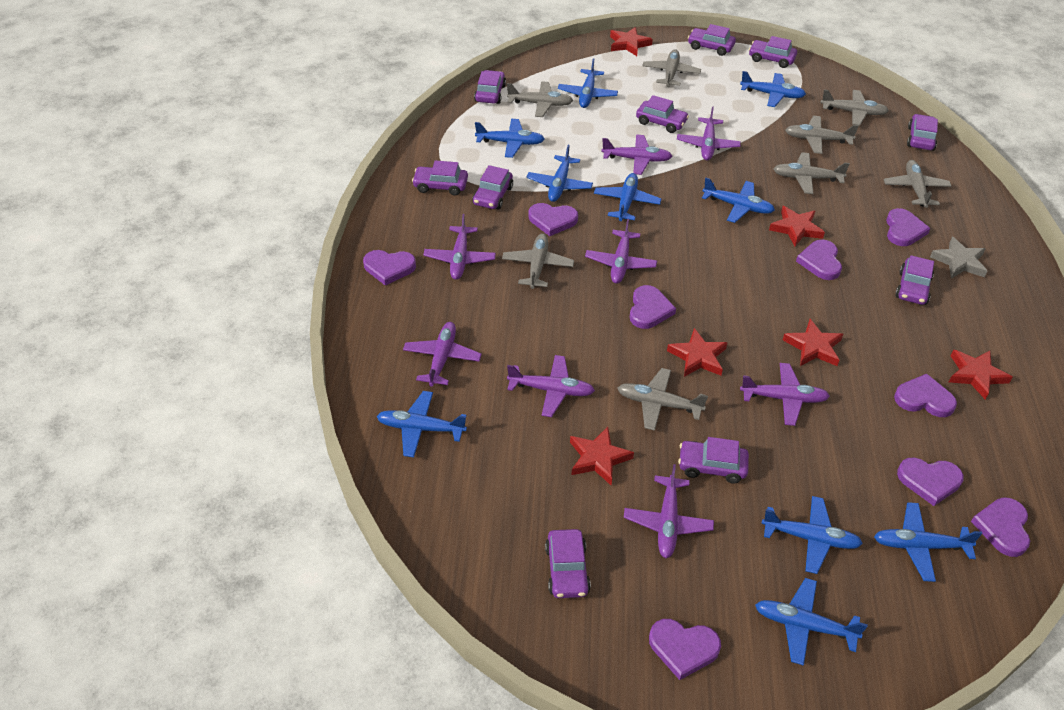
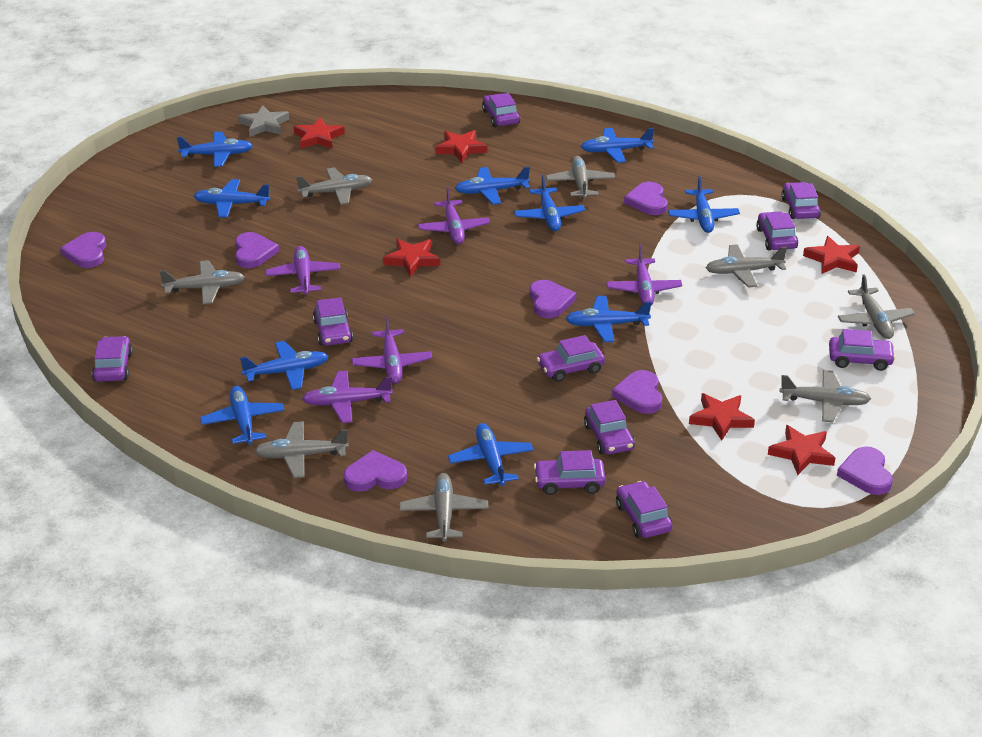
purple heart: [363,250,416,286] [529,203,578,236] [630,285,676,329] [649,619,721,680] [796,240,842,280] [886,208,930,246] [894,374,957,417] [897,457,964,506] [971,497,1030,557] = 9 -> [60,232,106,268] [235,232,279,268] [343,450,407,492] [530,280,576,318] [612,370,662,414] [624,182,668,215] [837,447,893,495] = 7
purple plane: [403,322,482,387] [423,214,496,280] [507,355,595,417] [585,219,657,284] [601,135,672,175] [624,464,714,558] [677,106,741,160] [740,363,830,426] = 8 -> [265,246,340,295] [302,371,393,423] [352,316,432,384] [418,187,490,244] [606,245,682,306] = 5

